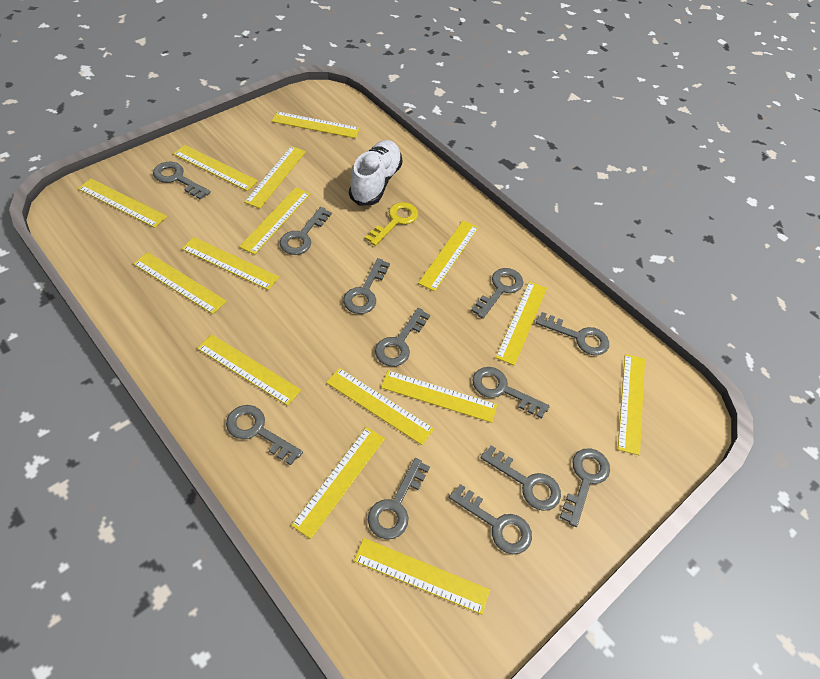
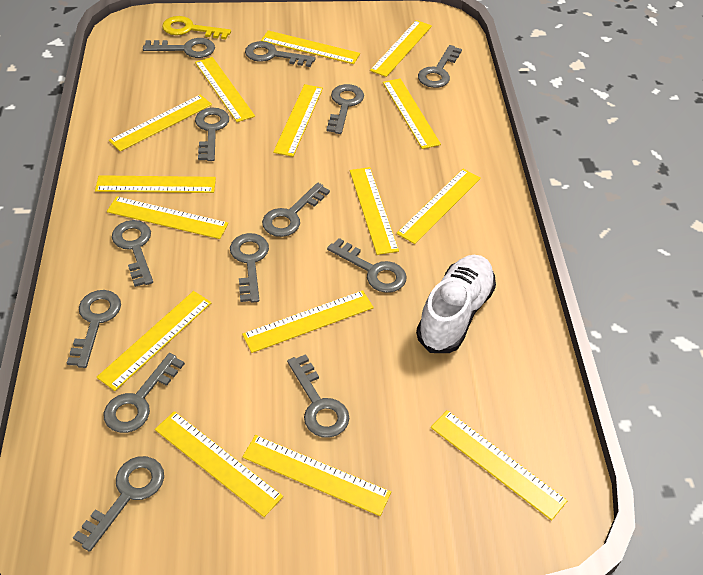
grey key: [153,162,211,200] [226,405,303,465] [280,207,332,255] [343,258,390,314] [368,458,430,539] [375,308,430,366] [449,484,532,554] [471,268,523,319] [472,367,550,419] [480,445,561,511] [536,312,609,355] [560,448,610,527] = 12 -> [67,290,121,368] [73,456,164,552] [104,353,185,433] [112,220,153,287] [143,38,215,58] [195,108,229,161] [230,233,269,303] [245,41,316,67] [262,183,330,237] [287,354,349,438] [326,84,364,134] [327,238,406,293] [418,45,462,88] = 13

